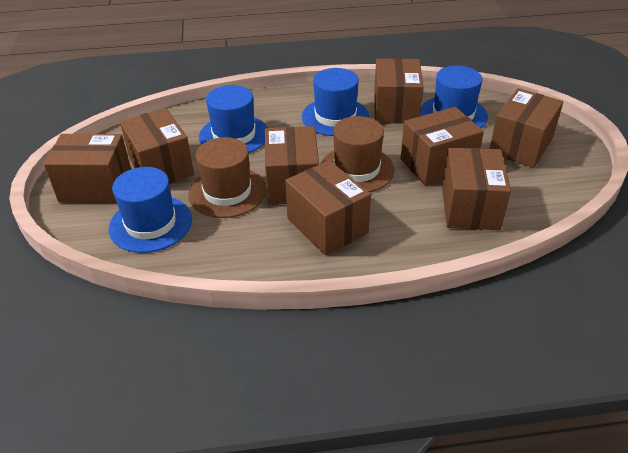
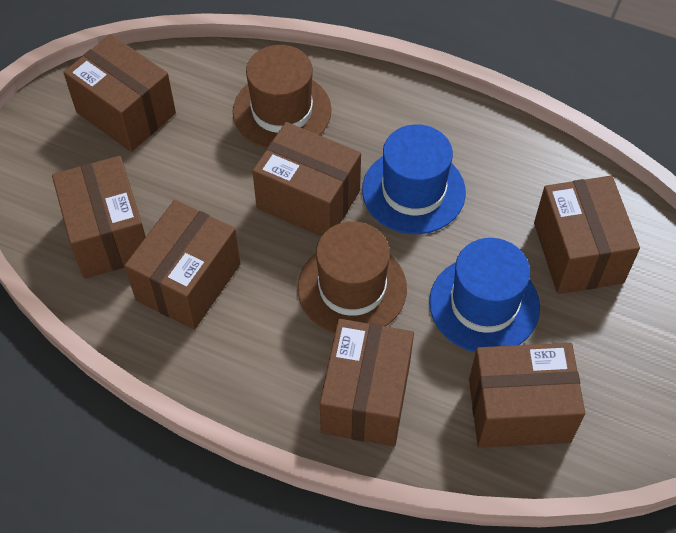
blue hat: [109,167,192,253] [199,85,268,153] [302,68,369,136] [420,66,488,128] = 4 -> [362,124,466,234] [429,238,540,352] = 2
brown box: [44,134,131,203] [120,108,194,184] [265,126,319,205] [285,160,371,256] [374,58,424,124] [400,107,484,185] [442,148,511,230] [489,88,564,168] = 8 -> [52,156,146,279] [63,34,176,152] [125,200,240,330] [252,122,361,237] [320,319,414,447] [469,343,585,448] [534,176,640,294] = 7

